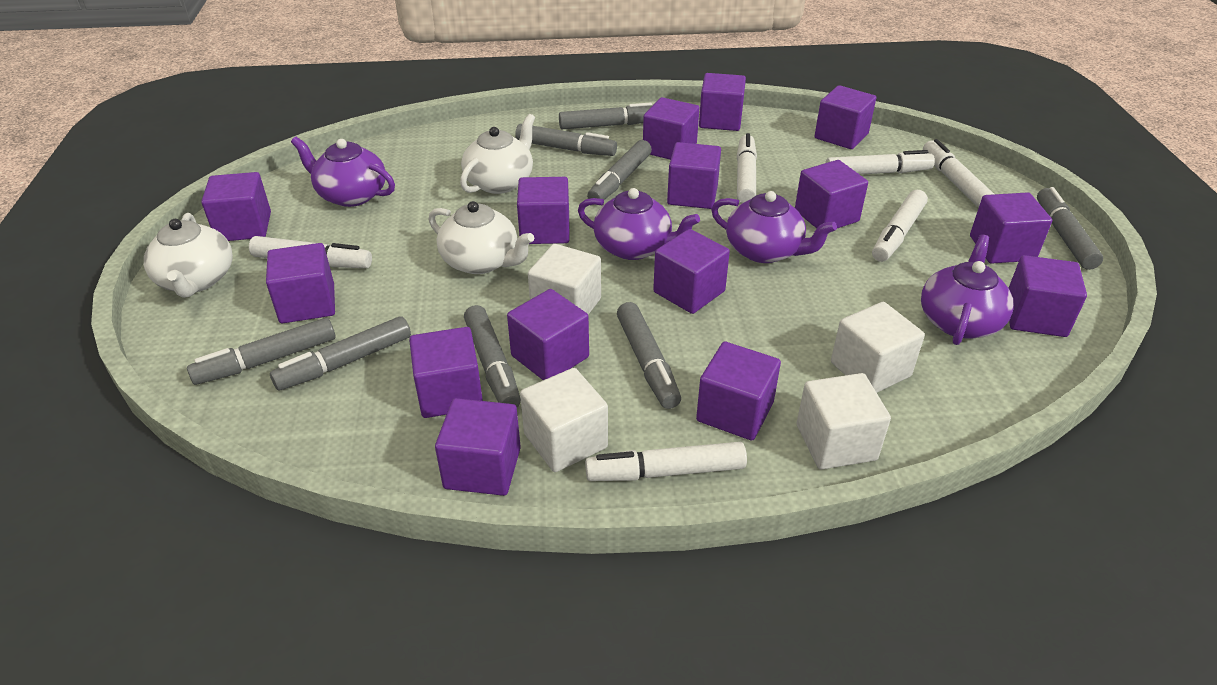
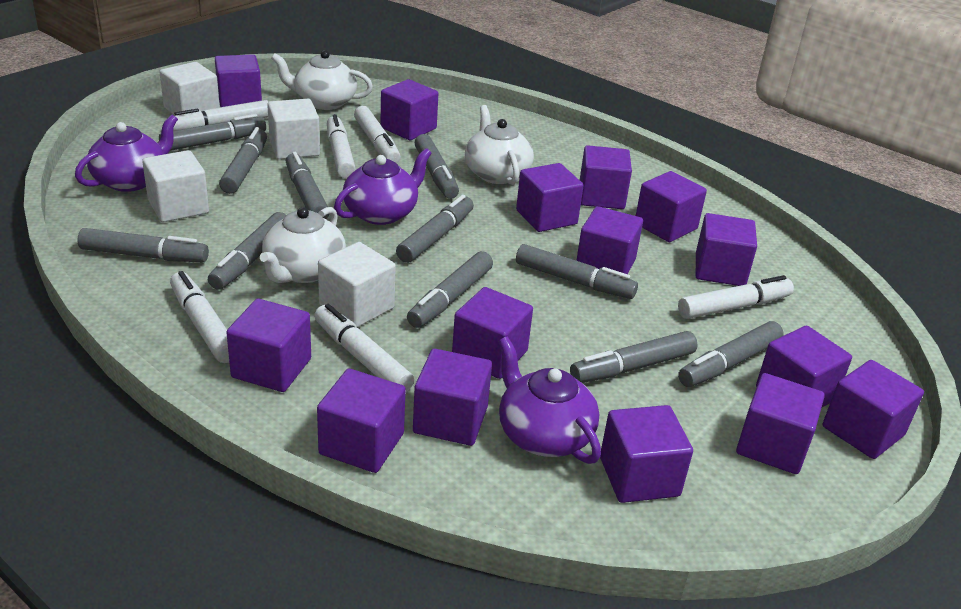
grey marker: [187,318,335,385] [270,316,411,391] [464,305,521,407] [515,124,617,156] [559,102,652,129] [587,140,652,200] [617,302,681,409] [1037,187,1103,270] = 8 -> [77,228,209,262] [159,114,266,151] [208,212,286,290] [219,127,267,194] [286,152,329,219] [396,195,474,263] [407,251,493,328] [415,134,459,199] [516,244,638,299] [570,331,698,383] [678,321,784,387] = 11
purple teapot: [291,137,395,207] [578,188,700,260] [711,191,837,263] [921,235,1014,345] = 4 -> [75,115,178,192] [334,148,432,225] [498,336,601,464] = 3

